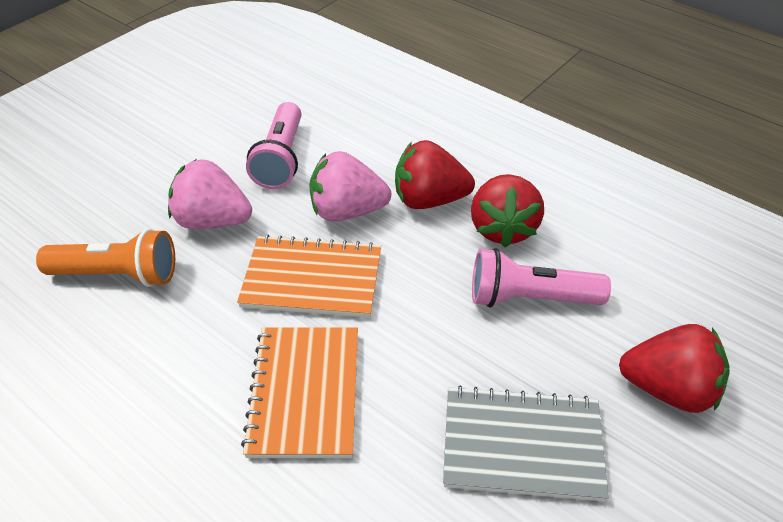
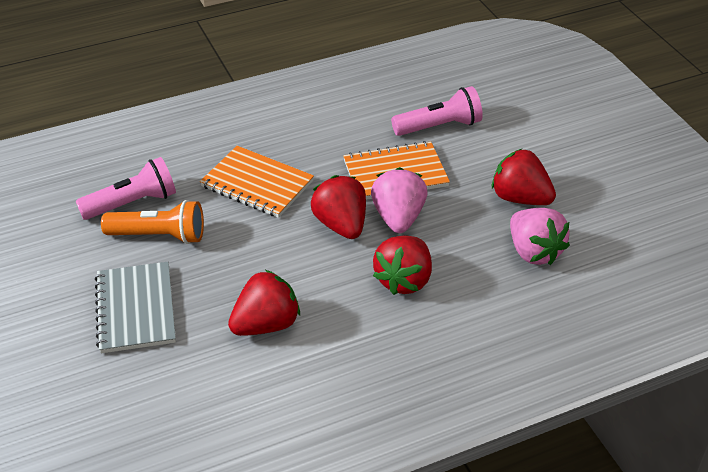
red strawberry: [395,140,475,209] [471,174,544,247] [619,324,730,413] = 3 -> [228,270,300,336] [311,175,366,239] [373,235,432,295] [492,149,556,205] = 4

